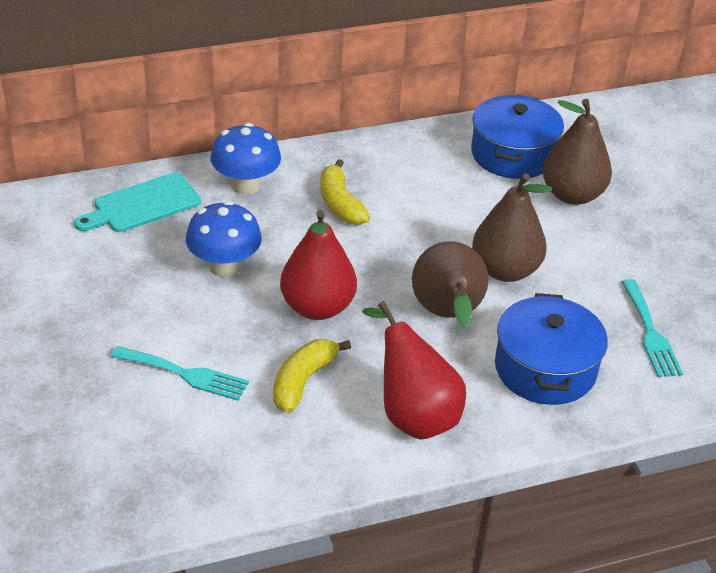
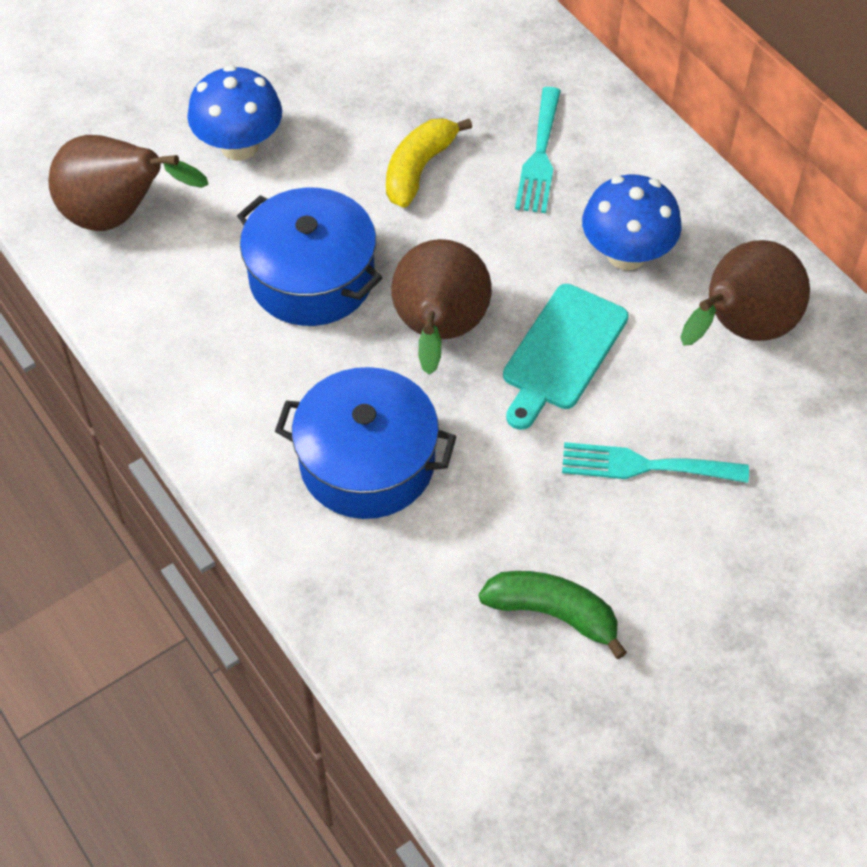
green banana: none = 0 -> [479,571,627,659] = 1
red pear: [280,210,357,320] [362,301,466,440] = 2 -> none = 0
yellow banana: [273,339,351,413] [320,159,370,225] = 2 -> [386,118,472,208] = 1

